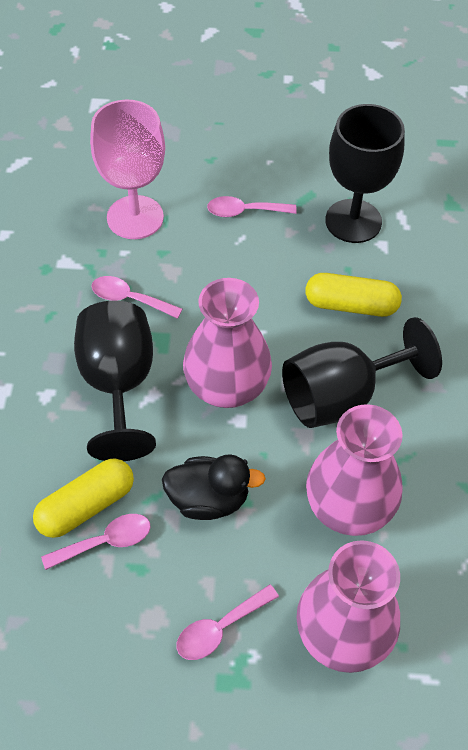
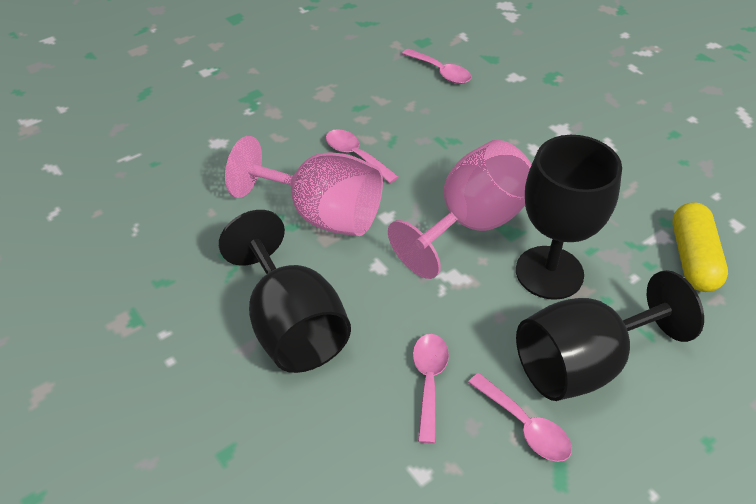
black duck: [162,454,266,520] = 1 -> none = 0
pink goblet: [90,100,165,239] = 1 -> [225,136,383,236] [388,140,532,279] = 2
pink vase: [183,278,272,408] [296,540,400,673] [306,404,403,536] = 3 -> none = 0
yellow capsule: [33,458,134,538] [305,273,402,317] = 2 -> [672,202,728,292] = 1

